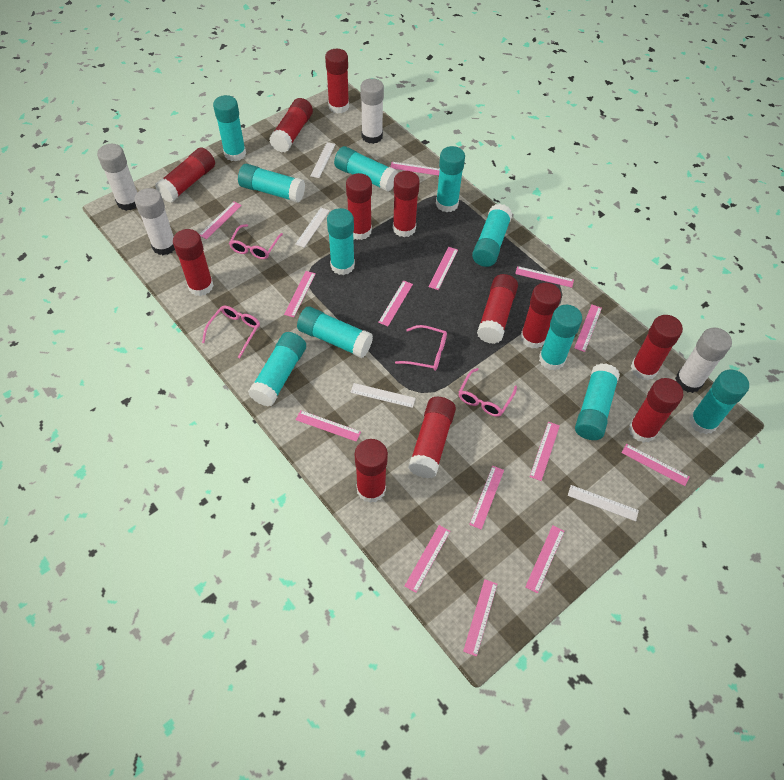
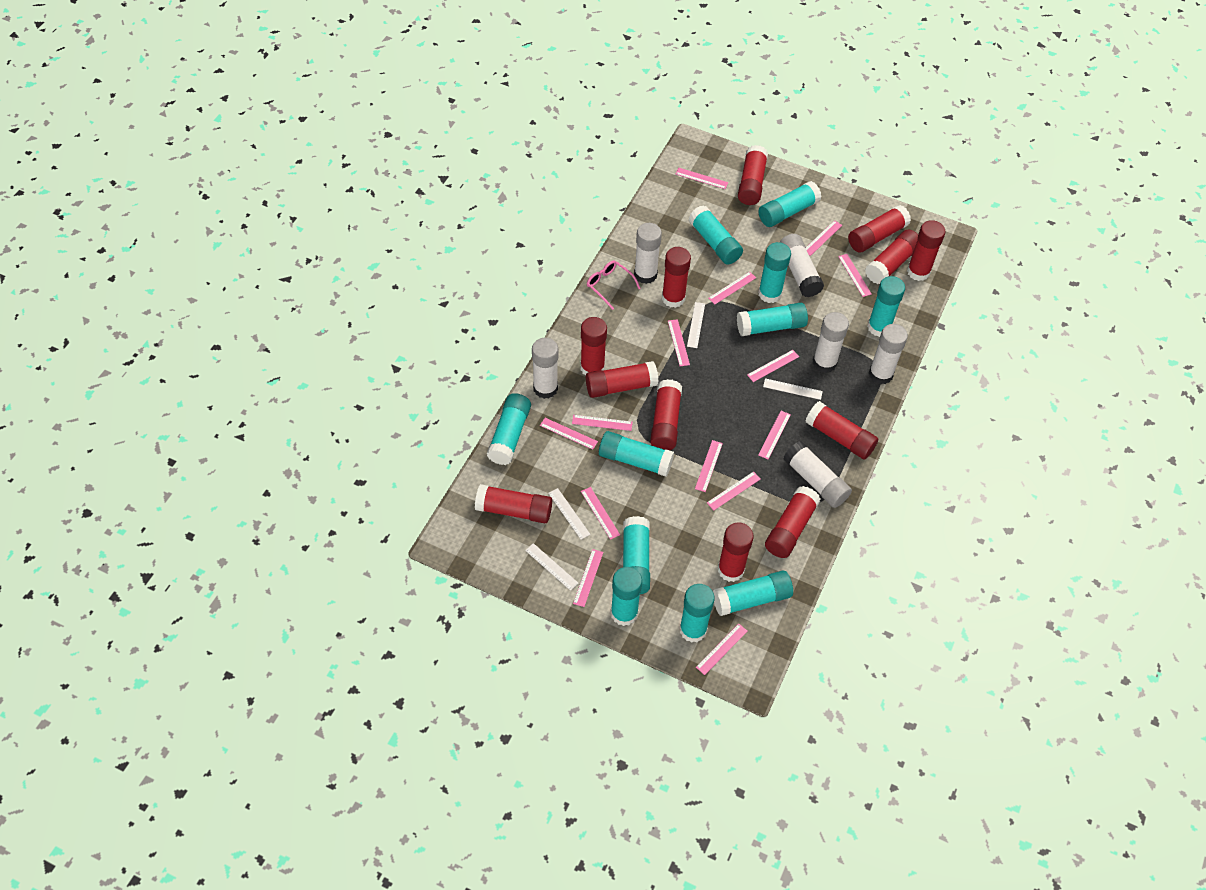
pink glasses: [202,306,260,358] [229,224,283,259] [395,325,447,371] [458,368,517,417] = 4 -> [587,261,641,310] = 1
white glue stick: [97,144,137,211] [134,188,175,255] [360,78,384,144] [675,327,732,393] = 4 -> [532,338,558,399] [634,223,662,284] [780,234,824,297] [783,441,852,508] [813,312,849,373] [869,324,908,384] = 6

